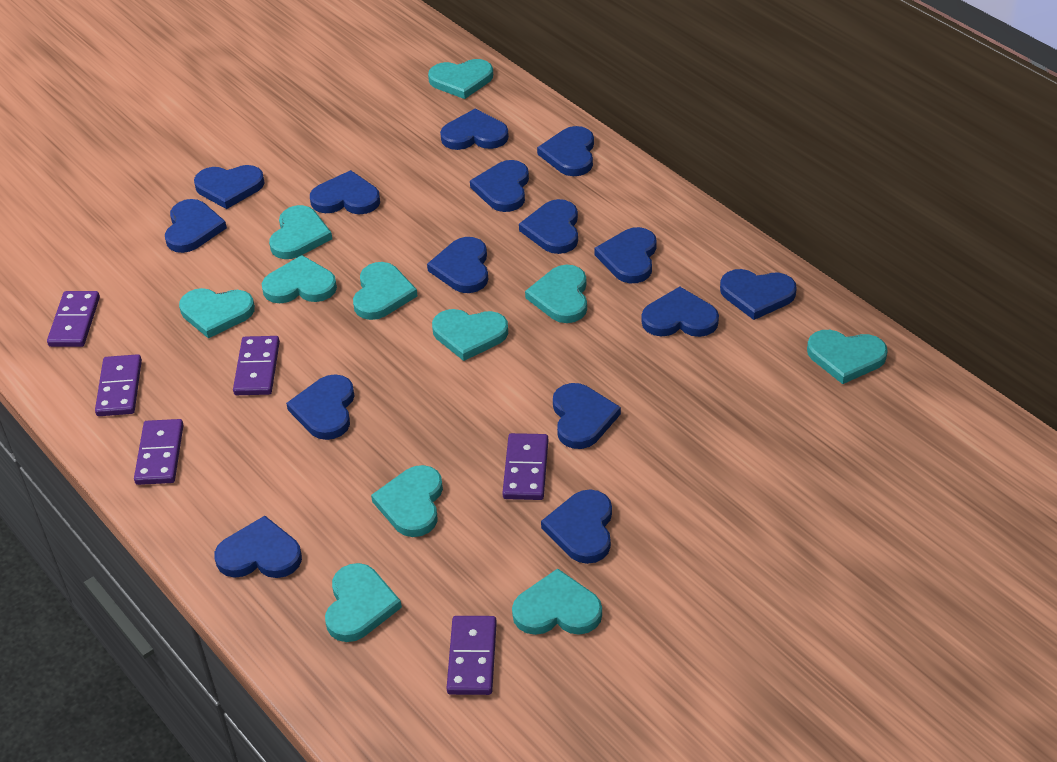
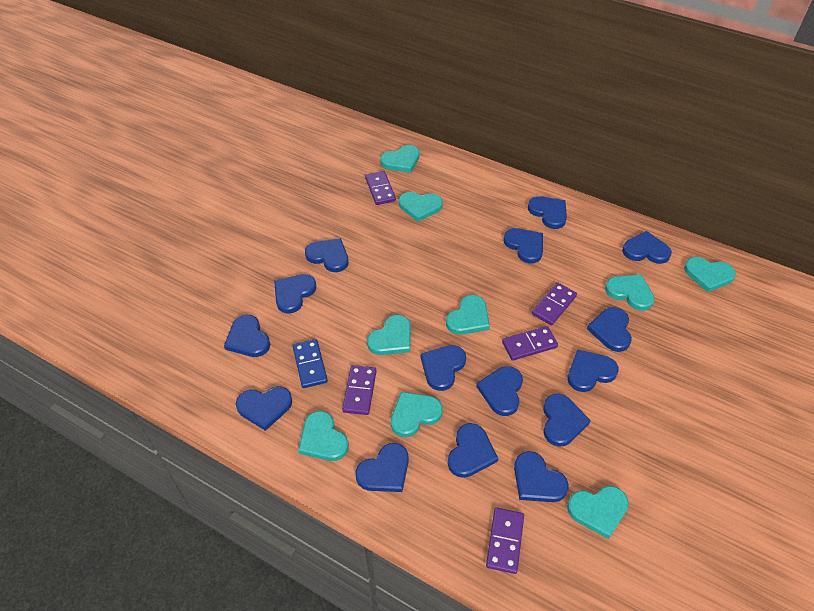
blue domino: none = 0 -> [293,339,328,388] = 1
purple domino: [47,291,100,347] [95,354,142,416] [134,419,183,485] [233,336,280,395] [447,616,497,695] [502,433,548,500] = 6 -> [342,365,377,415] [365,171,396,205] [486,508,524,574] [502,326,558,361] [532,282,577,325] = 5
turquoise heart: [179,288,255,338] [262,255,337,303] [269,205,332,259] [325,563,402,642] [353,262,418,320] [371,465,443,537] [428,59,493,99] [432,309,508,361] [512,569,602,635] [525,265,587,323] [807,330,888,384] = 11 -> [298,411,349,461] [367,315,411,355] [380,145,420,173] [391,392,443,437] [399,192,443,222] [446,295,490,335] [567,486,629,539] [605,275,655,311] [684,257,736,292] = 9

